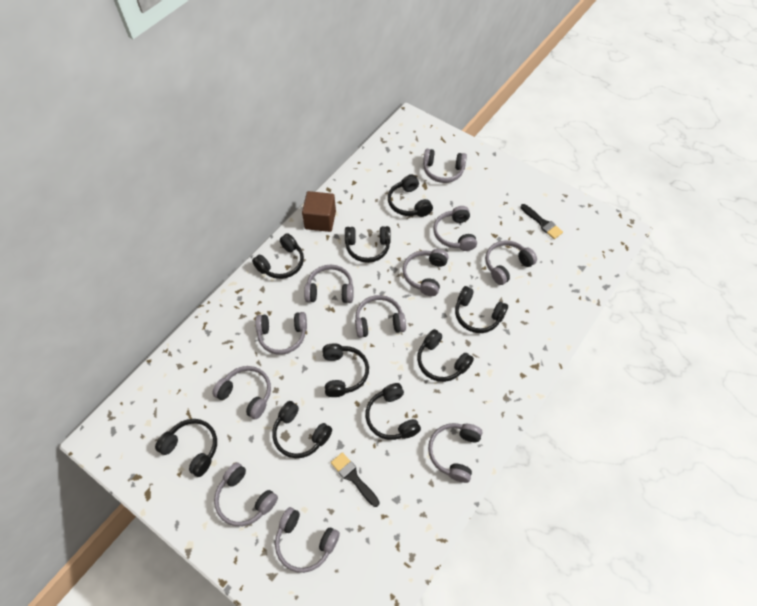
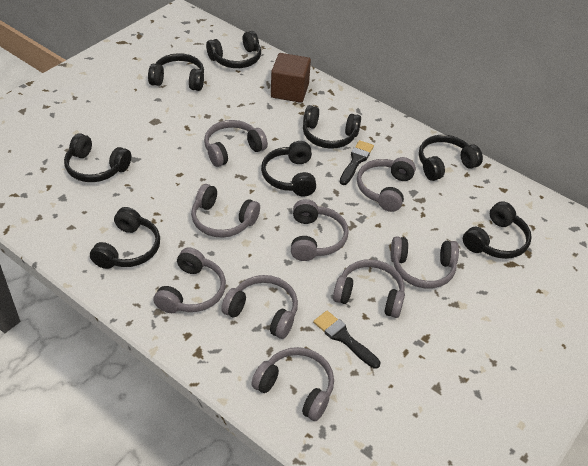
black headphones: [155,419,217,477] [252,233,304,279] [272,401,332,458] [322,343,369,397] [345,226,391,263] [365,383,421,440] [388,175,433,217] [417,329,474,382] [455,286,508,333] = 9 -> [64,133,131,182] [90,207,160,269] [148,53,204,91] [206,31,261,68] [261,141,316,197] [303,105,361,149] [419,135,483,181] [463,201,532,259] = 8
grey headphones: [212,366,271,419] [214,463,278,526] [255,312,307,355] [275,507,340,573] [304,265,354,303] [355,295,406,338] [402,249,449,296] [423,149,467,183] [428,423,482,483] [433,206,477,251] [485,240,537,285] = 11 -> [153,248,226,313] [191,184,260,238] [204,120,268,167] [221,275,298,339] [251,347,334,421] [291,199,349,261] [333,259,405,318] [357,157,416,212] [391,236,459,289] = 9

